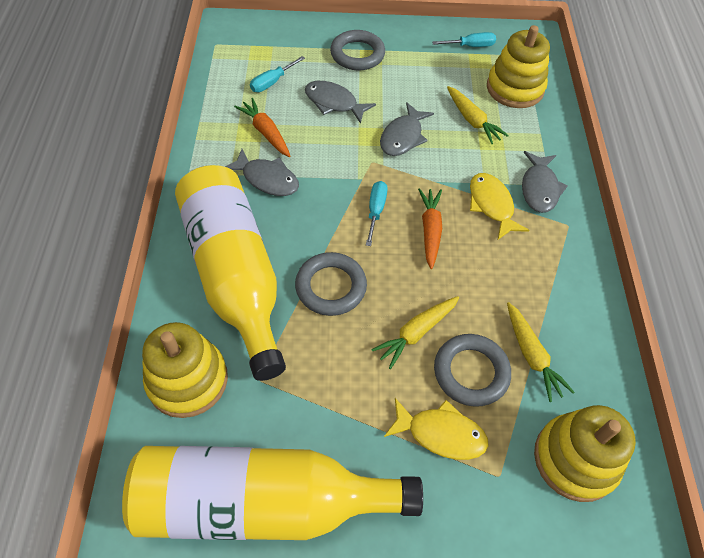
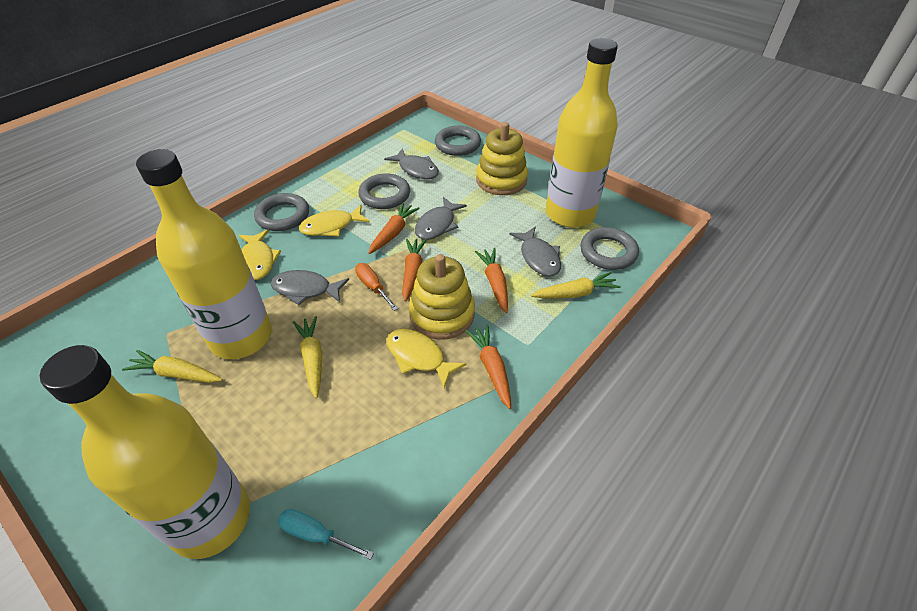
grey ring: [295,252,367,316] [330,30,385,70] [434,334,511,407] = 3 -> [254,193,309,231] [358,173,410,209] [435,126,481,156] [580,227,639,270] = 4
orange carrot: [234,98,290,157] [418,188,442,269] = 2 -> [368,203,420,254] [402,239,427,301] [465,325,511,409] [475,248,508,313] = 4
orange screwdriver: none = 0 -> [355,263,398,311] = 1
turquoise screwdriver: [250,56,305,92] [366,181,388,246] [432,32,496,47] = 3 -> [277,509,374,560] = 1
yellow bottle: [122,446,423,540] [175,165,286,381] = 2 -> [40,345,250,559] [136,149,272,359] [546,38,618,228] = 3
yellow fish: [384,398,488,460] [470,173,529,240] = 2 -> [239,230,281,280] [299,205,370,236] [387,329,467,388] = 3
yellow stacking toy: [142,322,228,418] [487,25,550,108] [534,405,636,502] = 3 -> [409,254,475,340] [476,122,528,195] = 2

